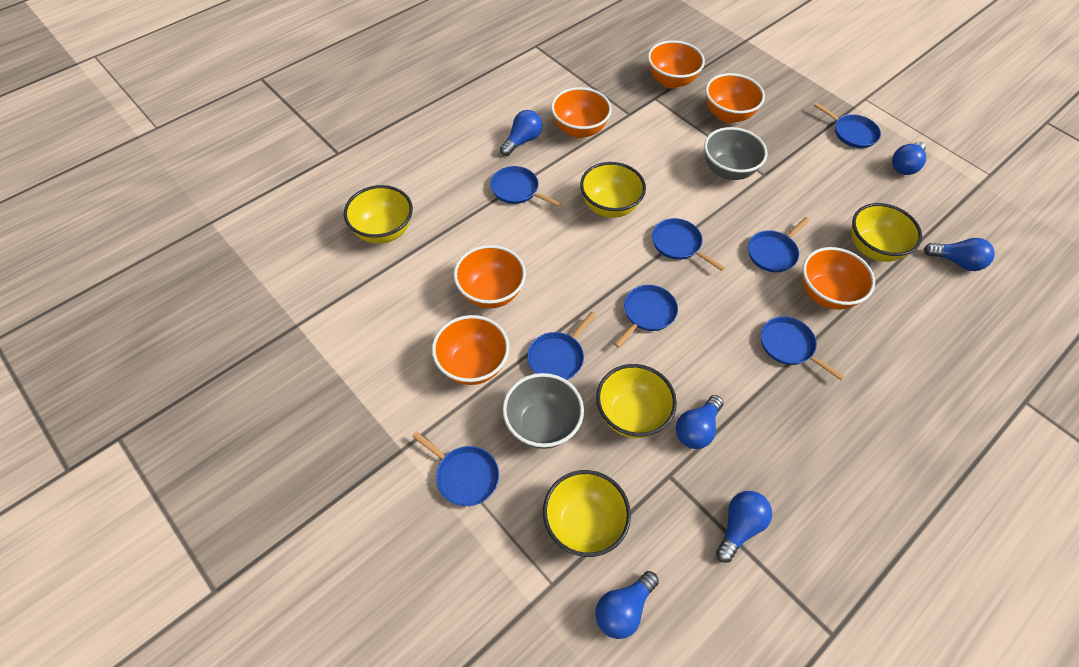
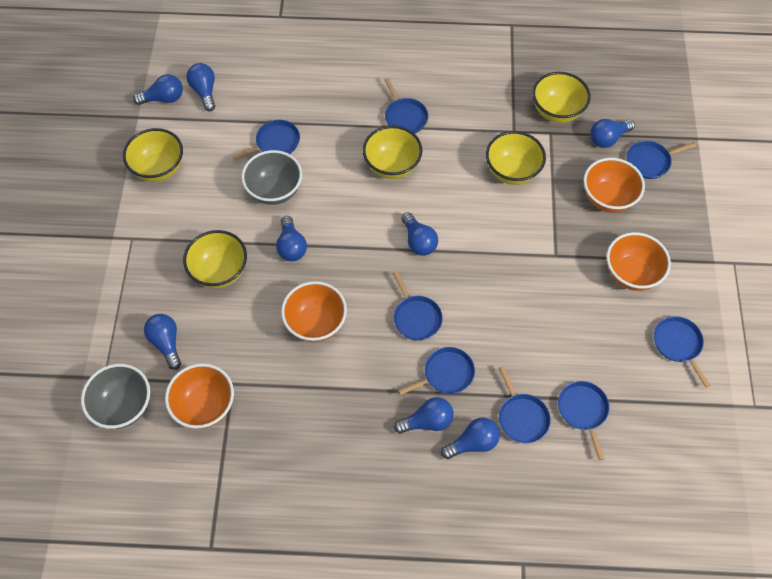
blue light bulb: [500,110,542,156] [595,571,659,639] [676,395,724,449] [716,491,772,563] [892,142,926,175] [924,238,995,271] = 6 -> [133,74,183,105] [144,314,181,370] [187,63,215,111] [276,216,307,261] [394,397,454,434] [401,212,438,256] [441,417,500,459] [590,119,635,148] = 8
orange bowl: [432,315,510,385] [454,245,526,308] [551,87,612,138] [648,40,705,89] [705,73,765,123] [802,247,875,310] = 6 -> [165,363,234,429] [281,281,347,342] [583,158,645,213] [606,232,671,291] = 4

